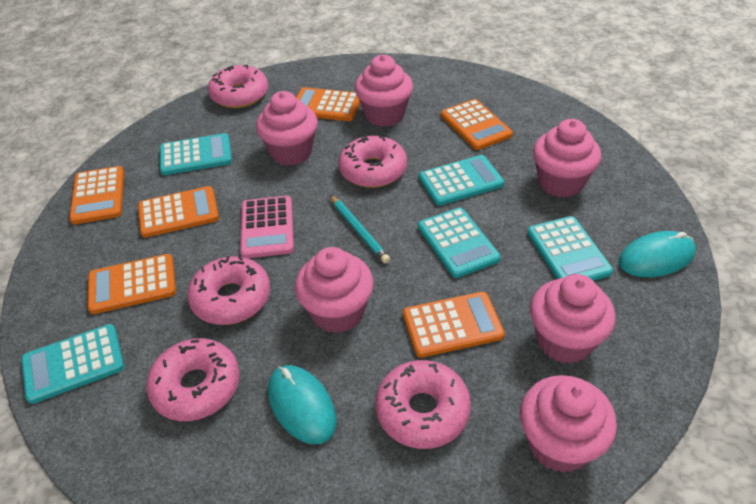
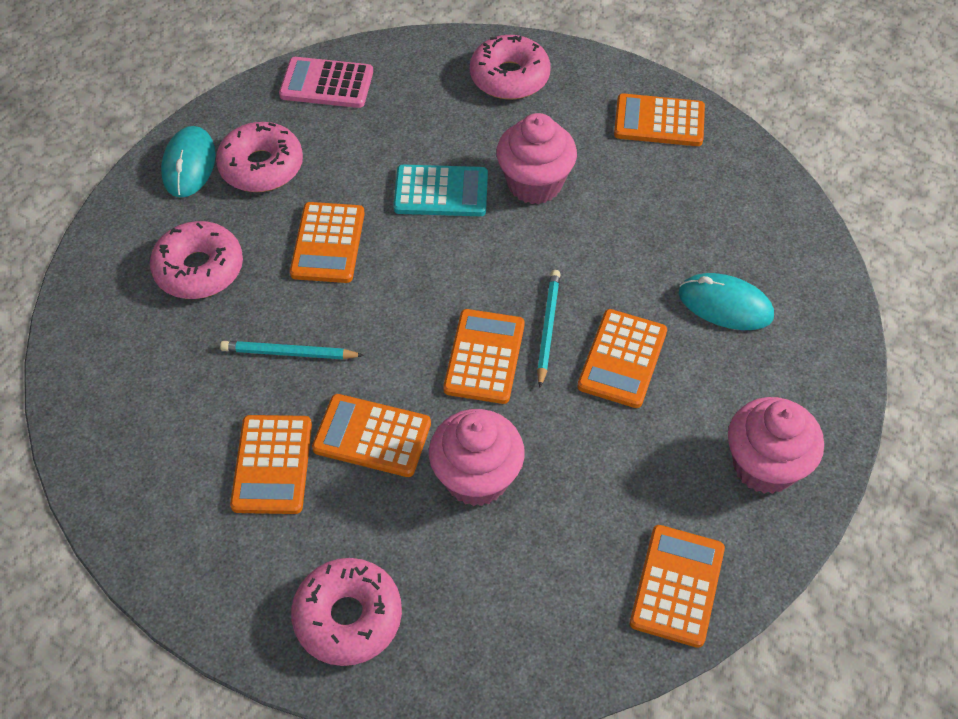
orange calculator: [69,166,124,224] [87,254,176,314] [138,186,219,238] [296,87,360,121] [403,292,505,358] [441,99,513,150] = 6 -> [230,415,312,514] [290,202,365,283] [312,394,431,477] [443,309,525,404] [577,309,667,408] [614,93,705,146] [630,525,725,648] = 7
pink cupcake: [256,91,318,166] [295,247,374,333] [355,55,413,127] [520,375,617,473] [530,274,615,364] [533,119,601,198] = 6 -> [429,409,525,506] [496,113,577,204] [728,397,824,494] = 3
pink donut: [147,338,240,421] [187,256,270,325] [208,65,268,108] [338,136,407,188] [375,360,471,449] = 5 -> [150,221,243,299] [216,122,303,192] [291,558,402,666] [470,35,550,99] = 4
turquoise calculator: [21,324,124,404] [160,133,232,175] [418,208,501,278] [419,155,504,206] [527,216,613,281] = 5 -> [393,165,488,216] = 1
turquoise pencil: [330,195,390,264] = 1 -> [220,341,364,359] [537,270,560,388] = 2

